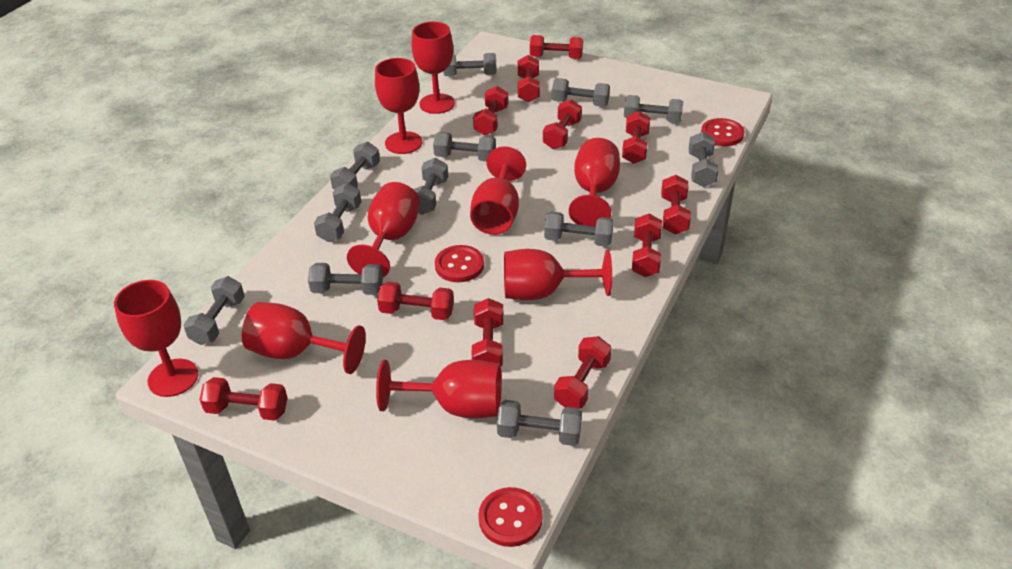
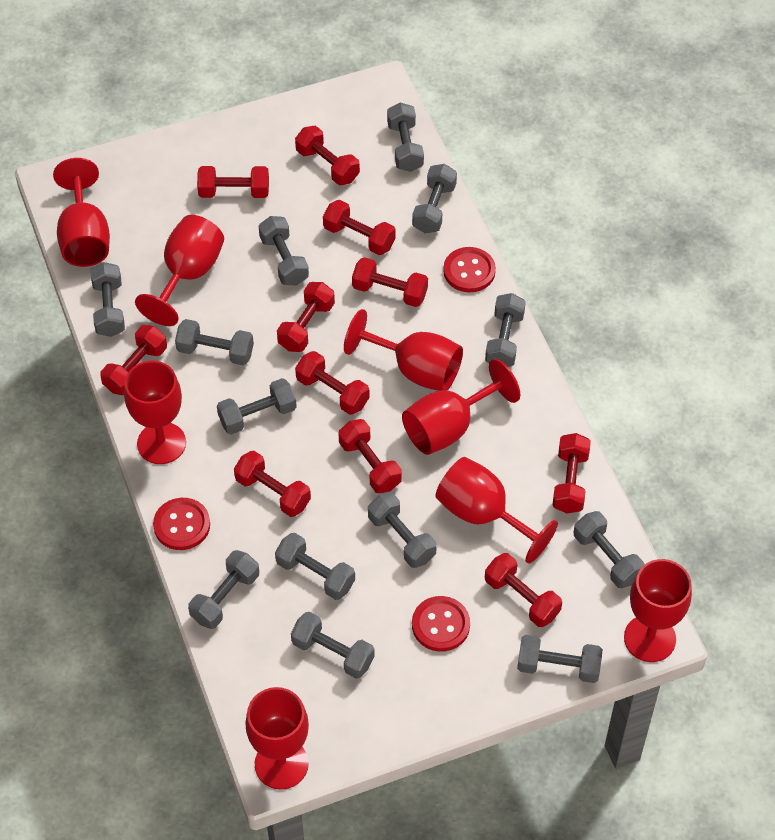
grey dumbbell: [184,276,245,345] [308,263,383,295] [314,183,361,242] [330,142,380,190] [413,158,448,215] [433,132,496,161] [443,53,497,76] [497,400,582,446] [544,212,614,247] [552,78,610,107] [624,95,683,123] [689,132,719,187] = 12 -> [90,262,125,337] [175,319,254,365] [188,550,259,629] [217,378,297,435] [259,216,309,285] [275,533,355,600] [291,612,375,679] [368,492,437,568] [387,102,424,172] [412,164,457,233] [485,293,526,367] [517,635,603,683] [574,511,645,588] = 13
red goblet: [114,280,198,397] [242,302,366,374] [347,182,420,277] [375,58,422,154] [376,360,502,418] [411,22,455,114] [470,146,526,235] [504,249,612,300] [569,138,620,226] = 9 -> [53,158,110,267] [124,361,186,464] [135,215,224,326] [245,687,309,790] [344,309,463,391] [402,359,520,455] [436,457,558,564] [624,559,692,662] = 8

